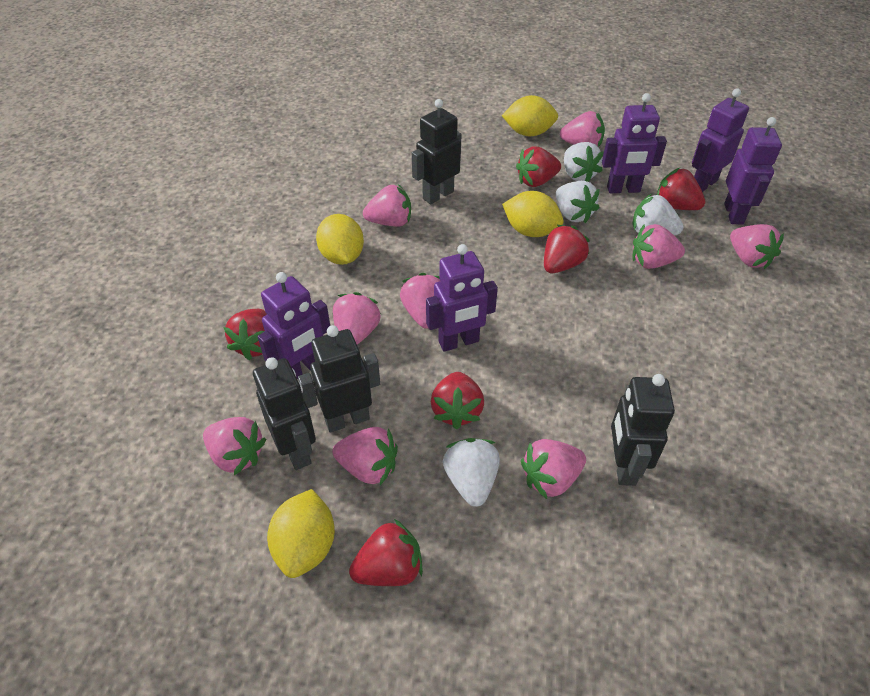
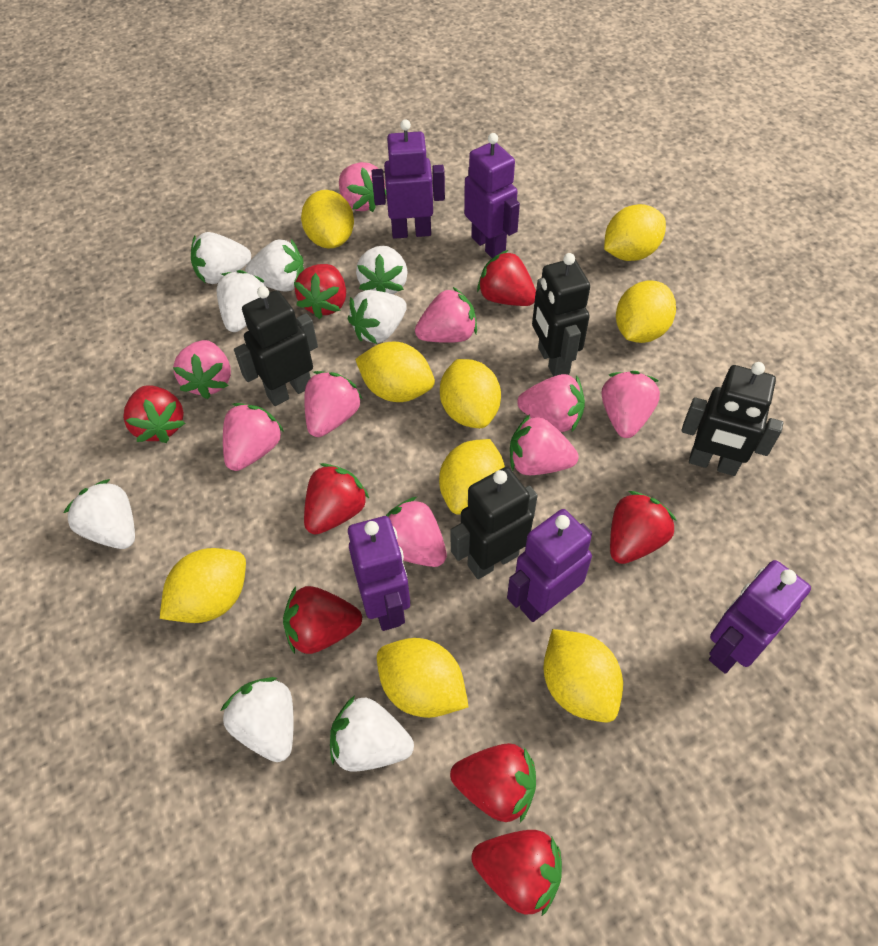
red strawberry: [223,309,267,360] [349,519,423,586] [431,372,484,429] [516,146,561,187] [544,225,590,273] [657,168,705,210] = 6 -> [123,385,185,443] [283,586,362,654] [294,264,346,319] [304,463,369,535] [450,743,536,823] [471,830,562,916] [477,250,536,306] [610,491,677,564] = 8
white strawberry: [443,438,500,507] [556,181,600,223] [564,142,604,182] [633,194,684,235] = 4 -> [64,479,135,549] [191,232,251,284] [217,270,270,332] [221,677,294,762] [245,239,304,292] [330,696,414,771] [348,290,407,344] [356,246,408,294] = 8
yellow lemon: [267,489,335,578] [316,214,364,265] [502,95,558,136] [502,191,563,237] = 4 -> [160,548,246,623] [301,190,354,249] [355,341,435,402] [377,638,469,718] [439,439,505,515] [440,359,501,428] [543,629,623,723] [604,204,666,261] [616,280,676,343] = 9

